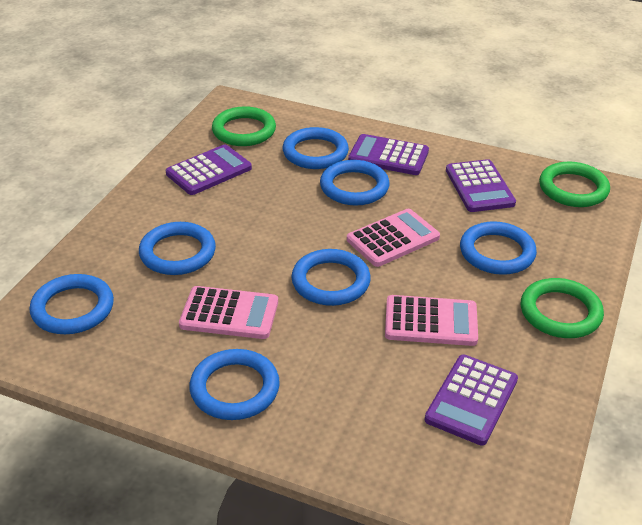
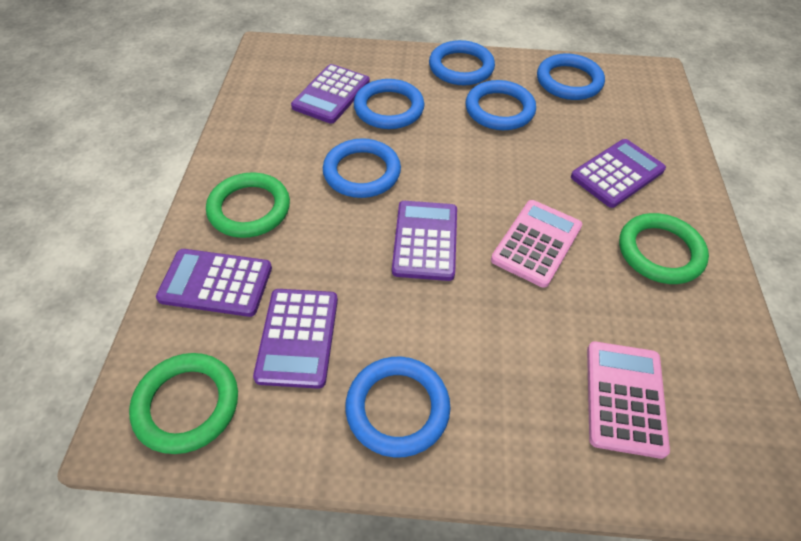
blue ring: [29,274,114,334] [139,222,216,275] [189,349,280,420] [283,127,349,169] [291,249,371,306] [320,160,390,205] [460,221,537,275] = 7 -> [323,138,401,198] [345,357,451,458] [354,79,424,129] [429,40,495,85] [466,80,536,130] [537,54,605,100] = 6
pink calculator: [179,286,278,339] [347,209,440,267] [385,295,478,346] = 3 -> [491,200,582,288] [587,342,670,459] = 2
purple calculator: [166,144,252,195] [348,134,429,175] [425,355,518,445] [446,159,516,212] = 4 -> [156,249,272,317] [253,289,338,389] [291,64,370,124] [392,201,457,281] [571,139,666,208] = 5

